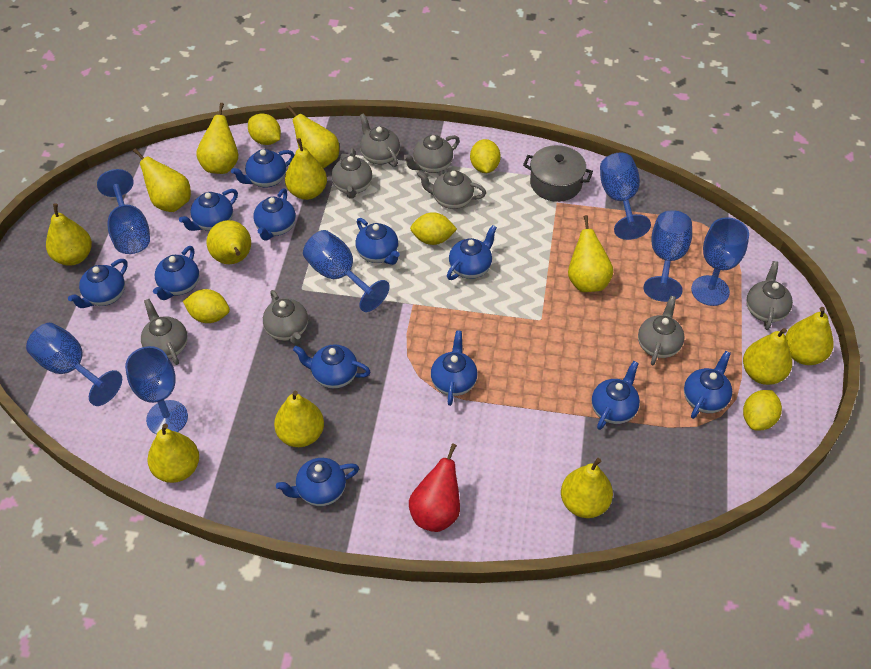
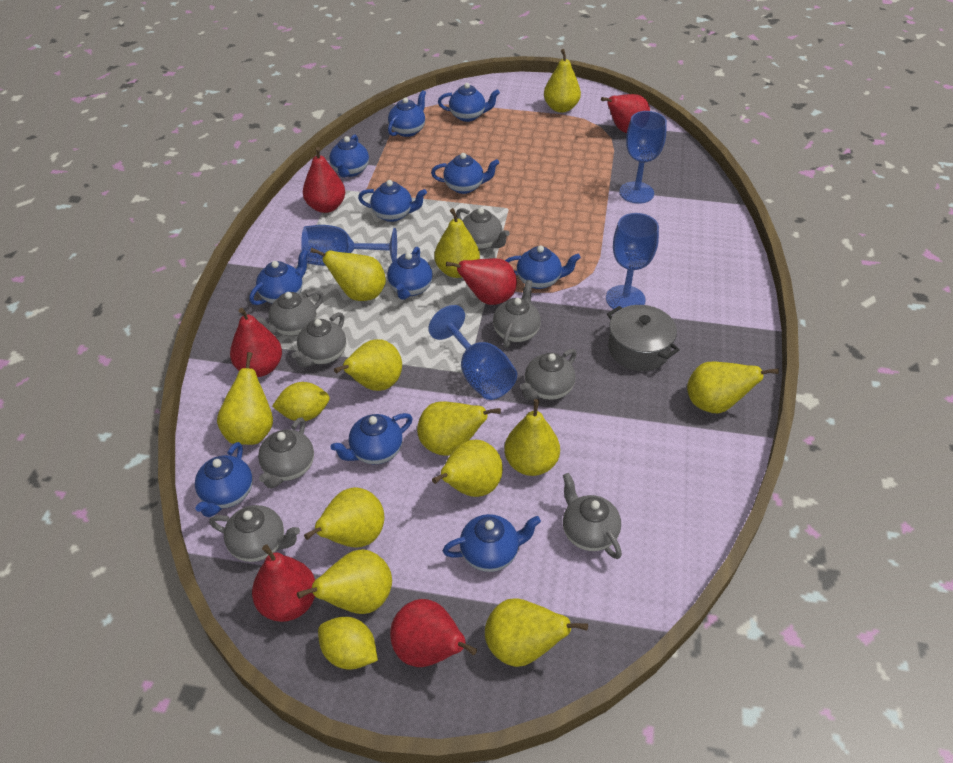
blue goblet: [26,323,122,406] [97,169,150,254] [125,346,188,434] [303,230,390,312] [600,153,651,240] [643,210,692,302] [691,217,749,306] = 7 -> [301,225,397,266] [428,305,517,400] [606,213,659,309] [619,111,667,204] = 4
blue teapot: [68,259,128,308] [153,246,199,300] [179,189,238,231] [231,149,295,188] [253,189,296,241] [276,458,359,506] [293,344,371,389] [355,218,400,265] [431,330,477,406] [447,225,497,280] [592,361,640,430] [684,351,732,419] = 12 -> [195,442,253,517] [249,249,308,305] [329,134,369,177] [330,413,413,464] [358,180,427,222] [387,247,433,300] [388,90,426,137] [431,153,499,194] [438,83,500,122] [443,514,541,572] [505,246,581,289] = 11
red pear: [409,443,460,532] = 1 -> [230,308,282,377] [252,545,315,622] [303,147,345,213] [390,599,477,667] [446,258,517,305] [601,94,650,133] = 6
yellow lemon: [183,289,230,323] [248,113,281,145] [410,212,457,245] [470,139,501,173] [743,390,782,430] = 5 -> [272,382,330,421] [318,617,378,670] = 2

